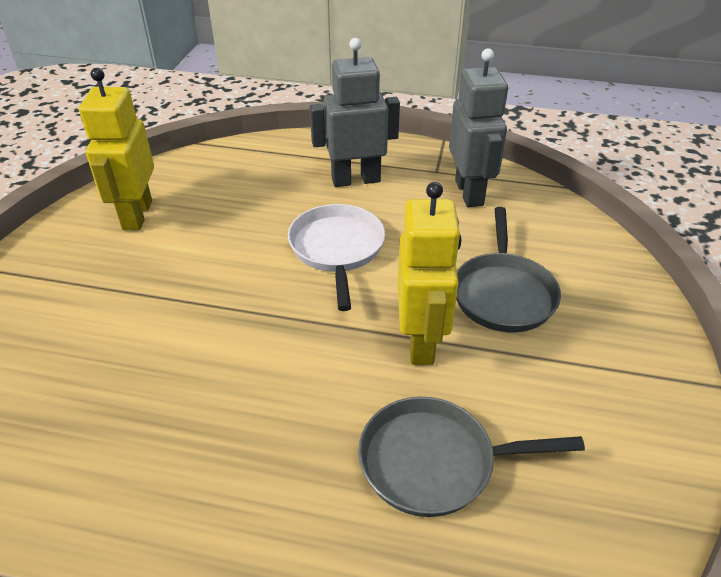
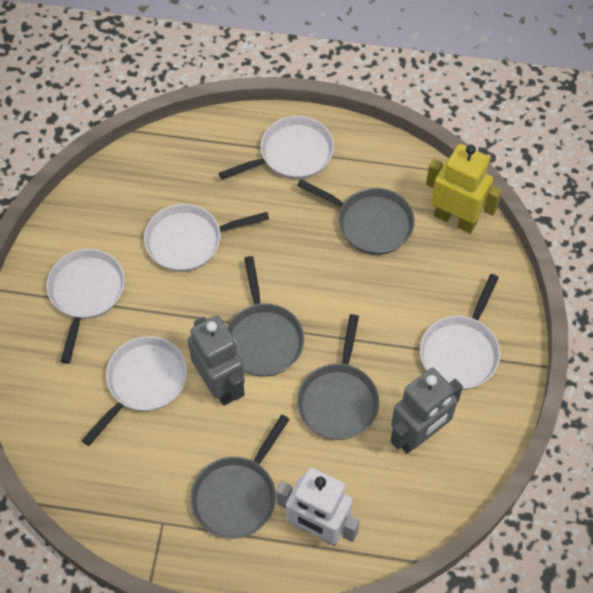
grey pan: [358,397,585,517] [456,207,561,332] = 2 -> [190,415,290,539] [227,256,304,377] [297,179,415,255] [297,314,379,440] = 4
white pan: [288,204,385,311] = 1 -> [46,249,125,364] [82,336,187,446] [144,204,269,272] [219,116,334,179] [420,274,500,390] = 5
white robot: none = 0 -> [276,467,360,546] = 1
yellow robot: [79,68,154,230] [398,182,461,365] = 2 -> [426,144,502,233] = 1

